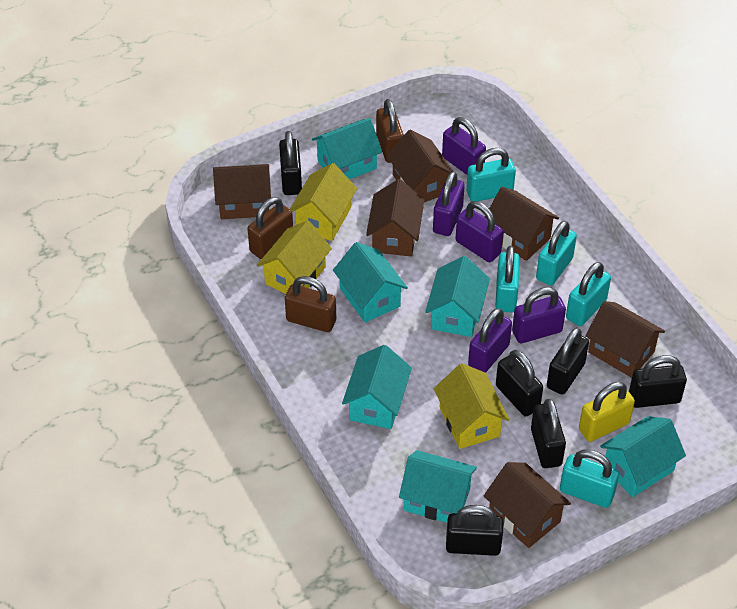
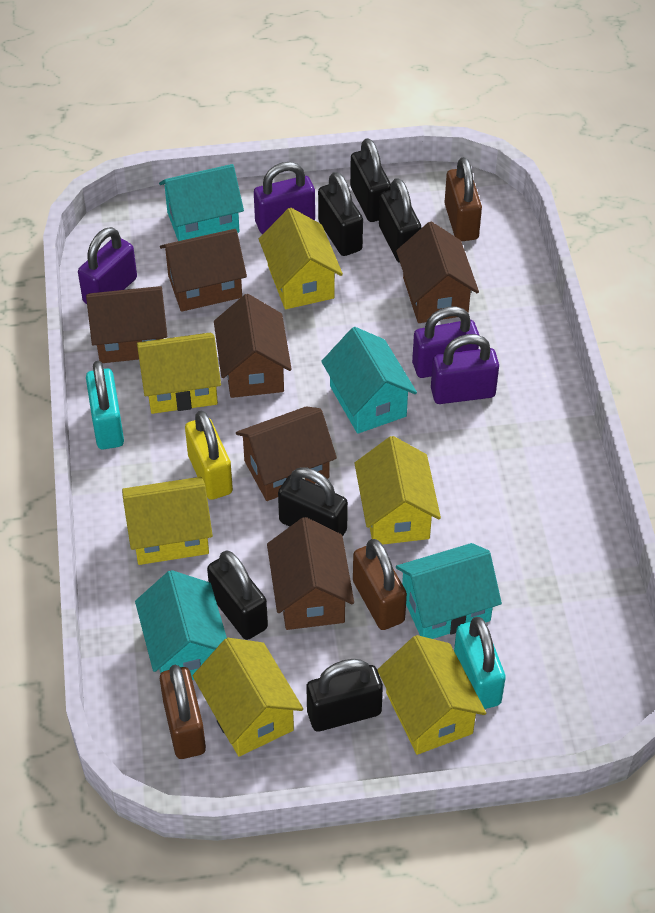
purple padlock: [433,171,465,236] [442,117,486,175] [455,201,503,262] [468,308,512,373] [512,287,566,343] = 5 -> [78,227,137,304] [254,162,315,234] [412,306,480,378] [431,334,499,404] = 4
turquoise house: [312,118,382,180] [333,242,408,322] [342,345,412,429] [399,450,477,523] [425,256,490,337] [600,416,686,497] = 6 -> [135,570,227,680] [159,164,244,241] [321,327,417,434] [396,543,502,639] = 4
turquoise padlock: [466,148,516,201] [495,246,520,312] [536,221,577,286] [560,449,619,508] [566,262,611,326] = 5 -> [86,361,124,449] [454,617,506,709] = 2
yellow house: [257,220,332,294] [290,163,357,241] [434,363,509,449] = 3 -> [122,477,213,565] [137,333,221,414] [193,638,303,757] [259,208,343,309] [354,436,441,545] [377,635,486,755] = 6

